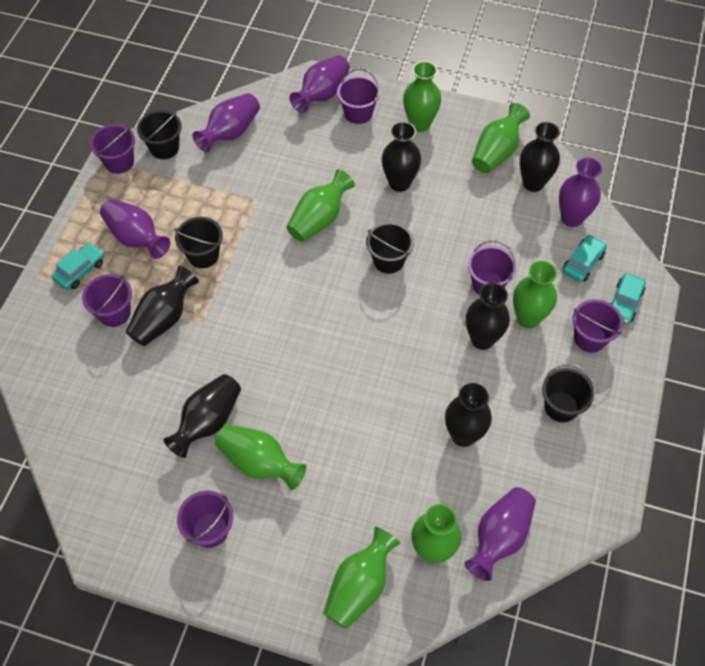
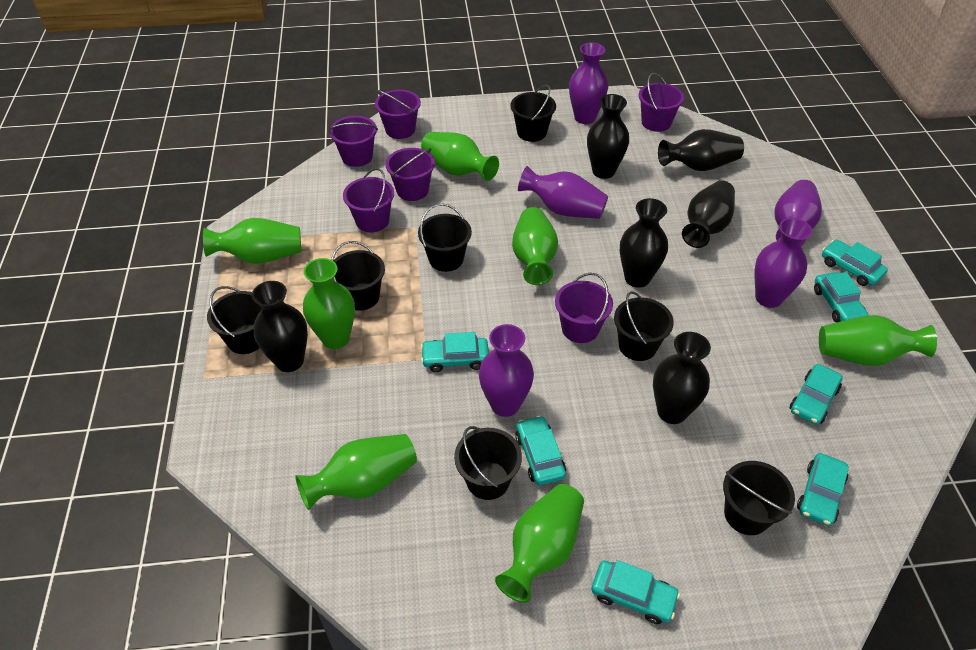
black bucket: [137,110,182,159] [175,217,223,268] [366,222,414,274] [542,364,596,422] = 4 -> [207,286,262,354] [331,241,385,311] [418,203,472,272] [454,426,522,500] [510,85,556,142] [614,291,674,361] [723,461,795,535] = 7
turquoise car: [51,243,104,290] [562,235,607,282] [610,273,646,324] = 3 -> [421,332,489,372] [515,415,566,485] [592,560,680,624] [790,364,843,425] [797,453,849,526] [814,272,868,322] [822,239,888,286] = 7

